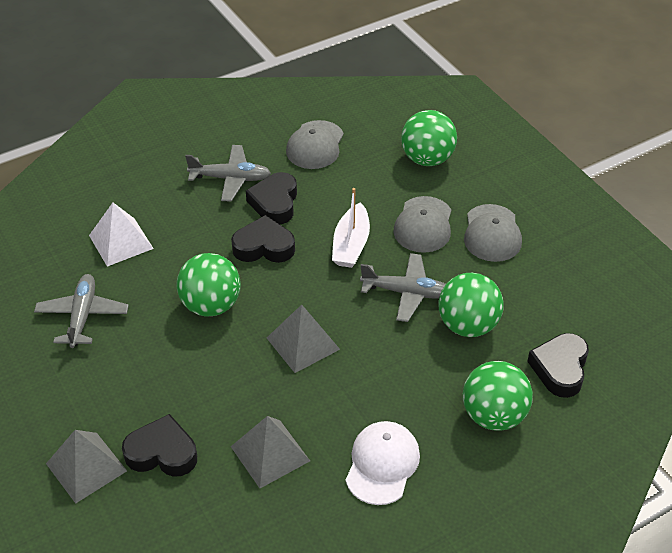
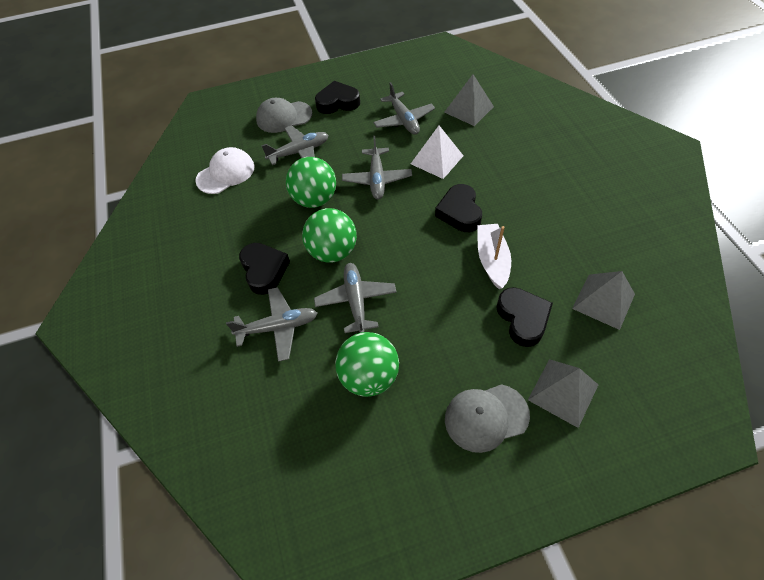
green ball: [177,253,241,317] [401,110,457,166] [438,273,503,337] [463,361,533,431] = 4 -> [286,157,336,208] [302,208,357,263] [335,332,399,397] = 3
grey cap: [286,120,344,169] [393,196,451,253] [464,204,522,262] = 3 -> [256,98,312,133] [445,384,530,453] = 2
grey plane: [34,274,129,348] [185,145,271,202] [360,253,446,322] = 3 -> [226,287,317,362] [261,125,329,165] [314,263,397,333] [342,136,412,199] [373,82,435,135] = 5

